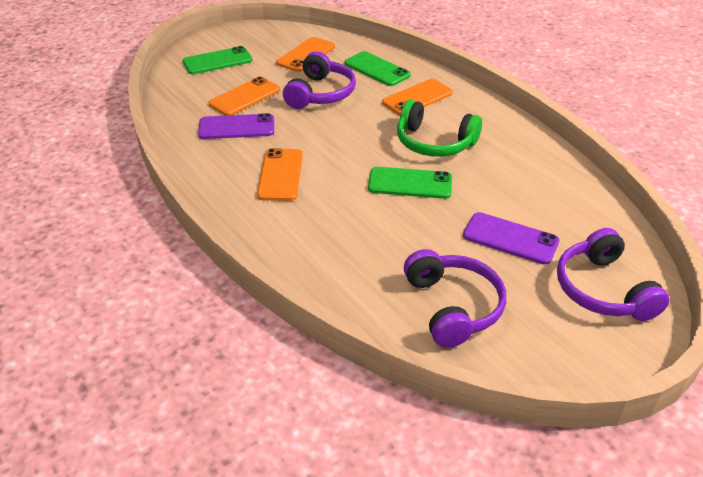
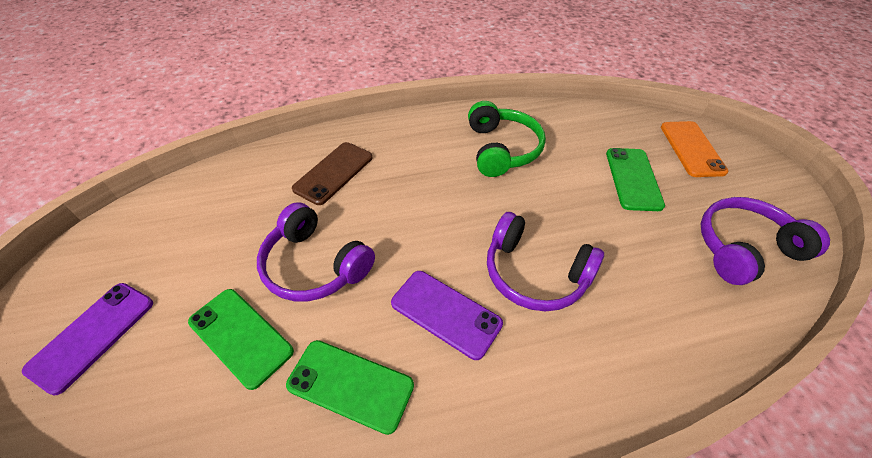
brown phone: none = 0 -> [292,142,373,205] = 1
orange phone: [209,77,280,116] [257,148,303,201] [276,37,335,72] [382,79,453,115] = 4 -> [661,121,728,177] = 1

